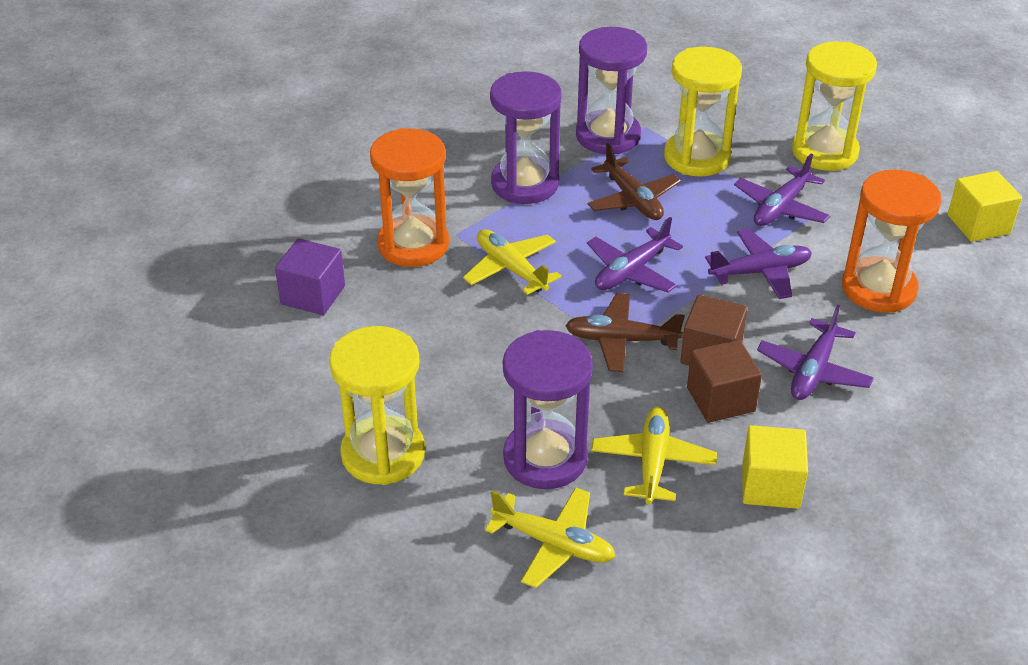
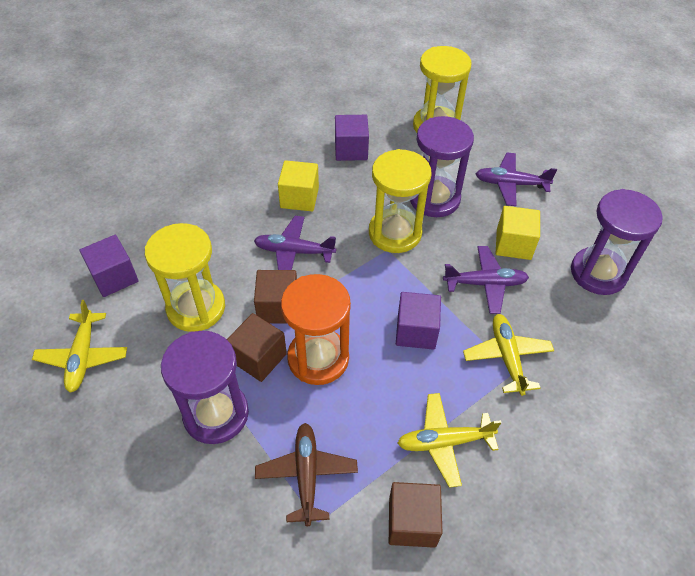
brown cube: [680,295,748,365] [687,339,762,423] = 2 -> [227,313,287,382] [254,270,297,323] [389,482,442,548] = 3
brown plane: [565,293,685,372] [588,143,681,220] = 2 -> [255,423,358,526] = 1
orange hourglass: [370,128,449,267] [842,170,942,313] = 2 -> [281,274,351,385] = 1
purple cube: [275,238,345,315] = 1 -> [80,235,139,297] [335,115,369,161] [396,292,441,350] = 3
purple plane: [587,217,683,292] [705,229,812,299] [734,153,830,226] [757,304,874,400] = 4 -> [254,216,336,270] [443,246,529,314] [476,152,557,206] = 3

